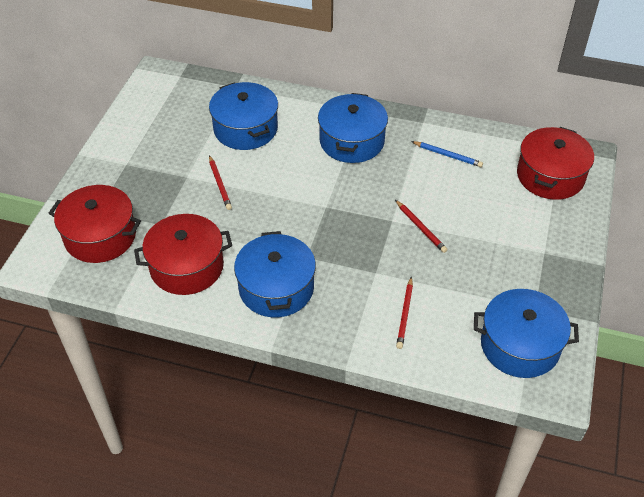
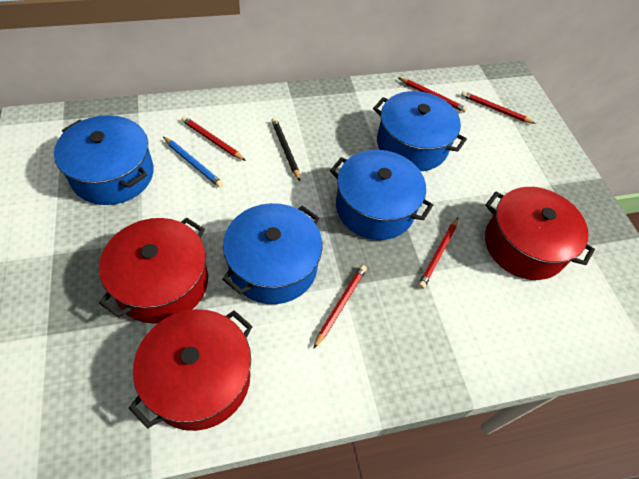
black pencil: none = 0 -> [271,118,300,181] = 1
red pencil: [209,155,232,210] [395,200,447,253] [396,277,413,349] = 3 -> [181,116,246,161] [313,265,367,349] [399,78,467,113] [418,218,458,289] [461,91,536,124] = 5

